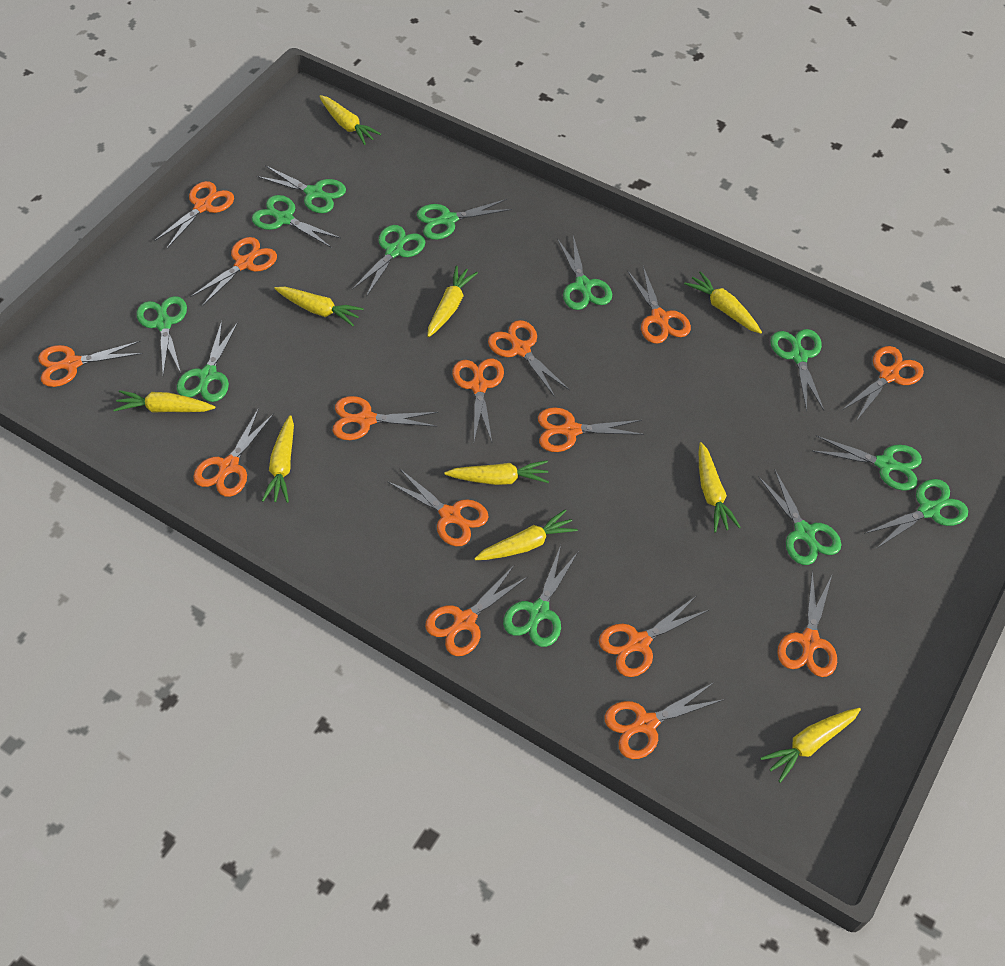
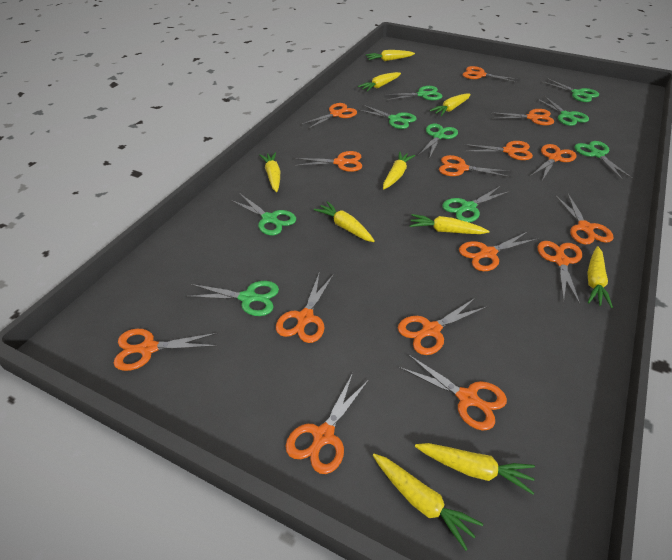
green scissors: [137,296,187,375] [177,321,238,402] [252,195,341,248] [257,165,346,213] [352,225,425,297] [417,199,512,240] [503,545,579,647] [557,235,612,310] [758,470,841,565] [771,329,824,411] [813,436,922,491] [864,479,968,549] = 12 -> [185,281,279,316] [230,193,296,235] [357,104,416,129] [384,86,442,100] [419,124,458,159] [442,186,511,222] [536,96,589,126] [541,78,599,102] [574,141,633,180] = 9

